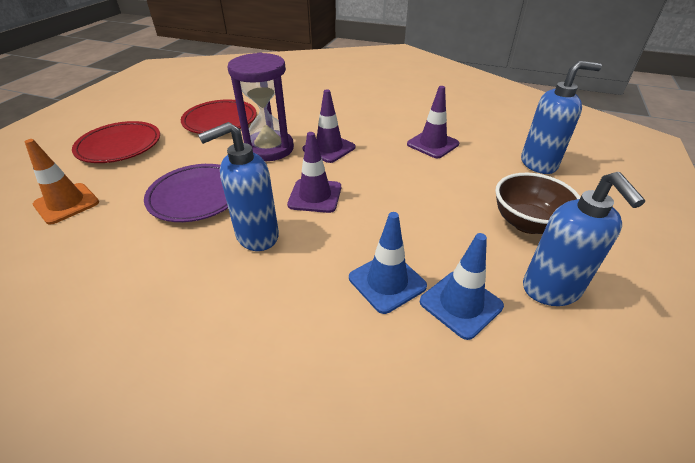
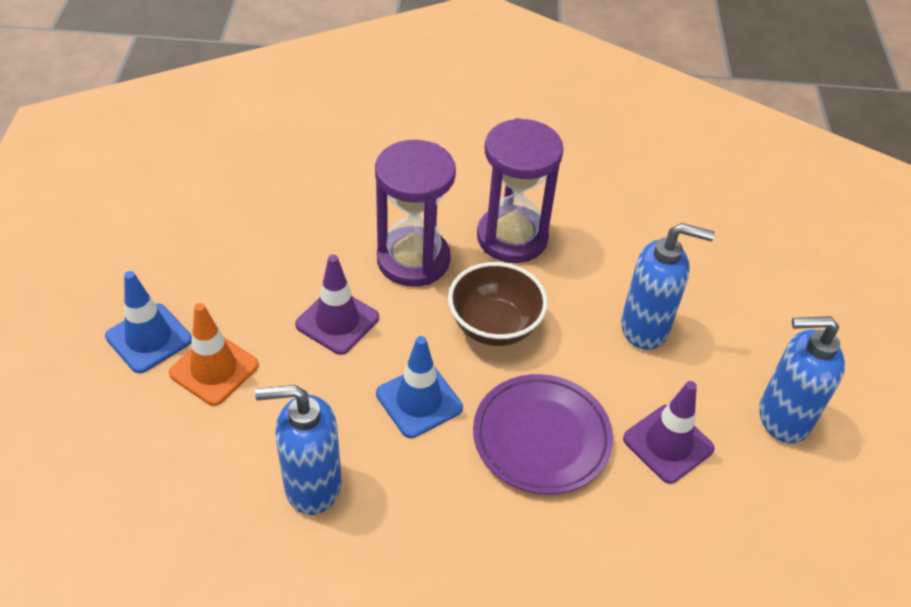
purple hourglass: [227,53,294,161] = 1 -> [375,140,456,287] [477,118,564,263] = 2
purple traffic cone: [287,132,341,213] [303,89,356,163] [407,86,459,158] = 3 -> [295,254,379,355] [623,381,715,484] = 2
red plate: [72,121,160,163] [181,99,257,134] = 2 -> none = 0

